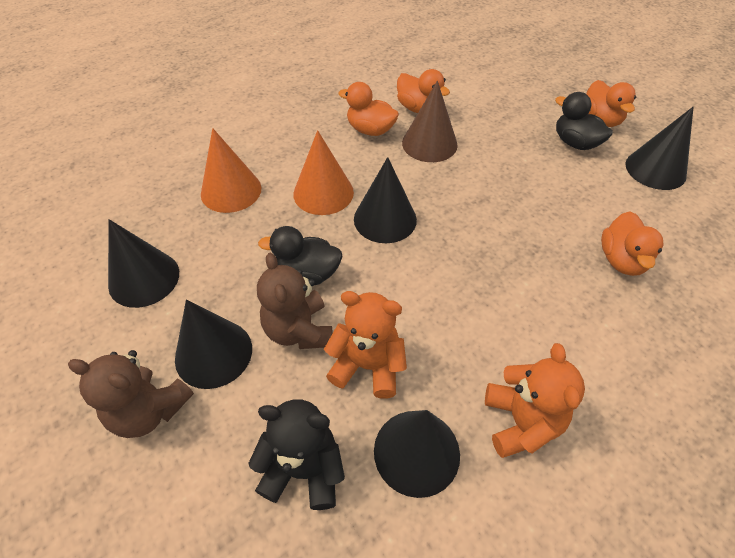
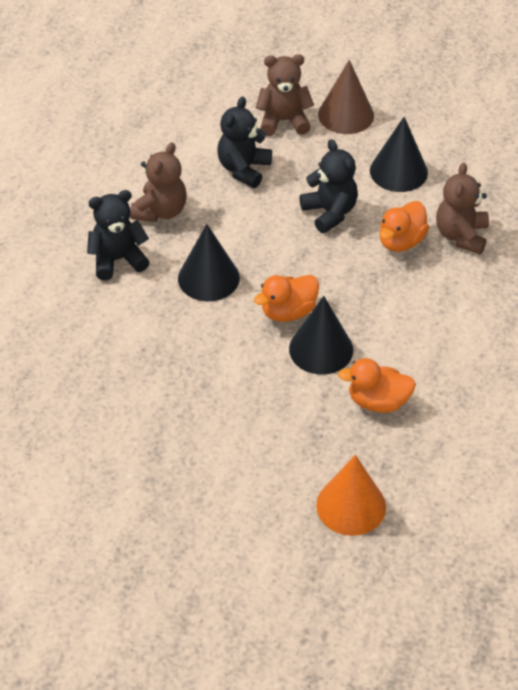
black cone: [108,219,179,308] [175,299,252,389] [354,157,417,243] [374,410,460,498] [625,107,693,190] = 5 -> [178,224,240,301] [289,296,353,375] [370,117,428,192] = 3
black duck: [258,226,343,285] [555,92,613,150] = 2 -> none = 0
black teddy bear: [248,399,345,510] = 1 -> [87,190,150,280] [217,96,272,188] [299,139,358,233] = 3
brown teddy bear: [68,350,194,438] [257,253,333,349] = 2 -> [130,142,187,222] [256,54,314,136] [436,163,489,254] = 3
orange cone: [201,128,261,213] [293,130,354,215] = 2 -> [316,455,386,536] = 1
orange duck: [338,82,399,136] [397,69,450,113] [586,80,636,127] [601,211,663,276] = 4 -> [254,275,319,322] [338,358,416,413] [380,201,429,252] = 3
orange teddy bear: [324,291,407,399] [485,343,585,458] = 2 -> none = 0

